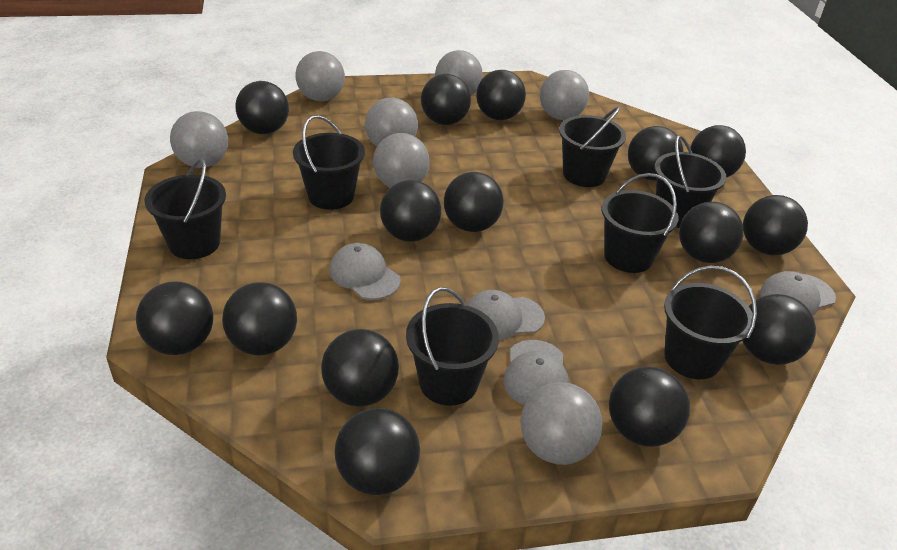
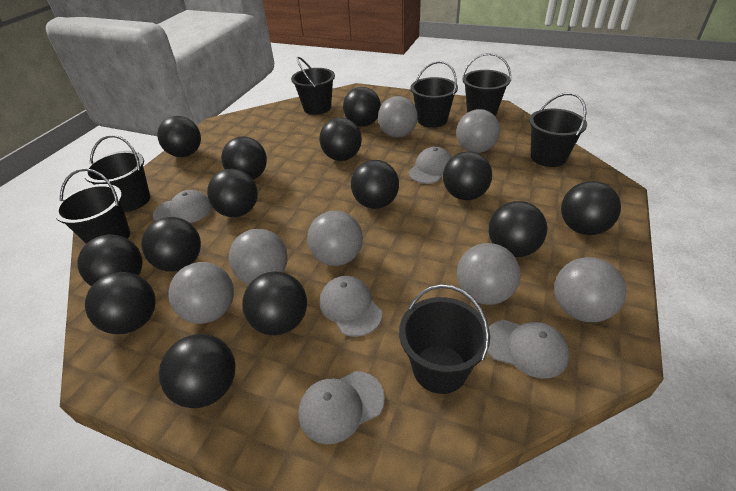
black ball: [136,281,213,355] [222,282,297,355] [235,81,289,134] [321,329,399,407] [335,408,420,495] [380,180,441,242] [421,74,471,125] [444,172,504,232] [476,70,526,120] [609,367,690,447] [628,126,683,181] [679,202,743,263] [690,125,746,177] [743,195,808,255] [743,294,816,365] = 15 -> [77,234,143,286] [85,272,156,334] [141,217,201,272] [157,116,201,157] [159,334,236,408] [207,169,258,217] [221,136,267,180] [242,271,307,335] [319,118,362,161] [343,87,381,127] [351,160,399,209] [443,151,492,200] [489,201,547,257] [561,181,621,235] = 14
grey cap: [329,243,401,300] [467,290,545,340] [503,340,569,405] [760,271,836,316] = 4 -> [153,190,212,223] [299,371,385,444] [320,276,383,337] [408,147,452,184] [487,320,569,378] = 5

